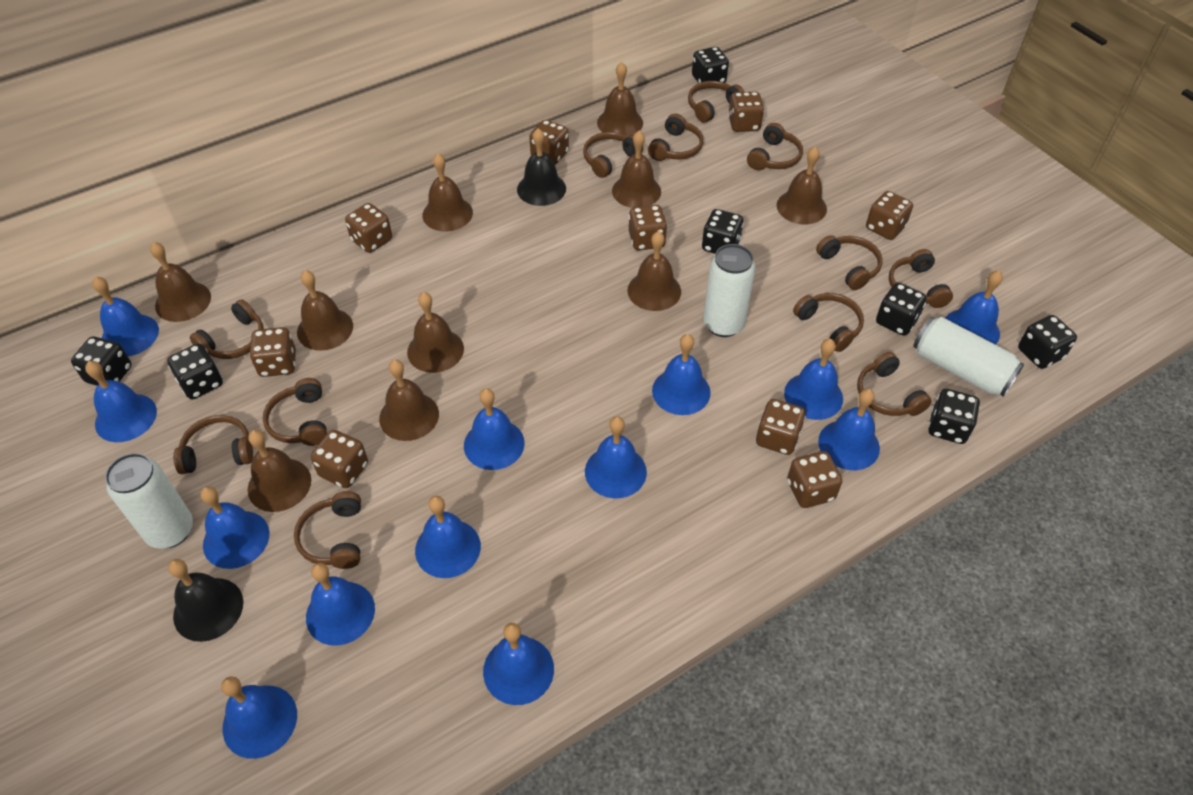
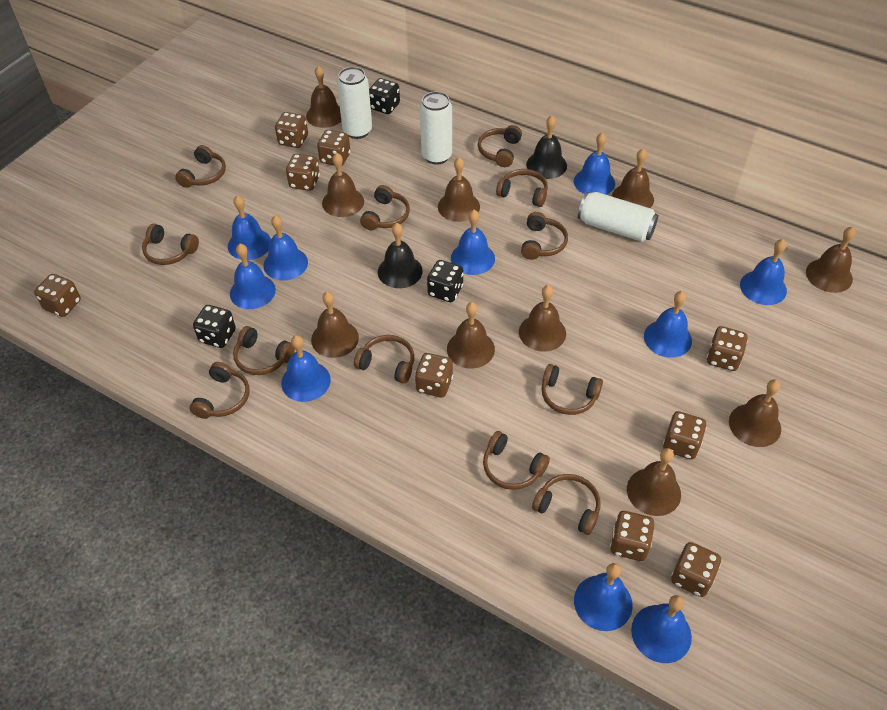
black dice: [71,337,132,386] [167,344,223,399] [692,47,729,83] [702,209,744,254] [876,283,927,336] [928,389,980,444] [1018,315,1077,369] = 7 -> [193,305,236,348] [369,78,400,114] [427,260,463,302] = 3
blue bell: [85,361,157,442] [92,276,159,356] [200,486,269,569] [221,676,297,759] [306,563,375,646] [415,496,481,578] [464,388,525,470] [483,623,554,705] [585,416,647,498] [652,334,711,415] [784,339,843,420] [818,389,880,470] [945,270,1003,345] = 13 -> [228,195,271,260] [230,244,276,309] [263,215,308,280] [281,335,331,402] [451,210,495,275] [574,132,615,195] [574,563,633,631] [631,595,692,663] [644,291,692,358] [740,239,787,305] = 10

